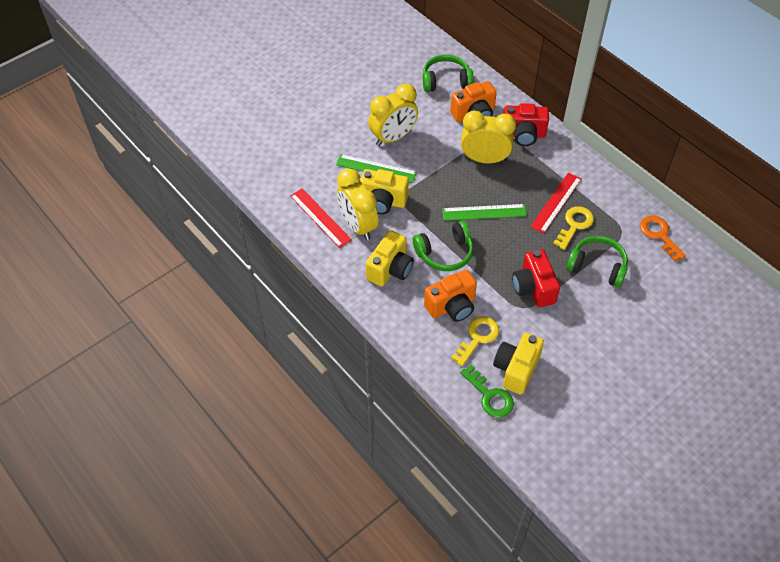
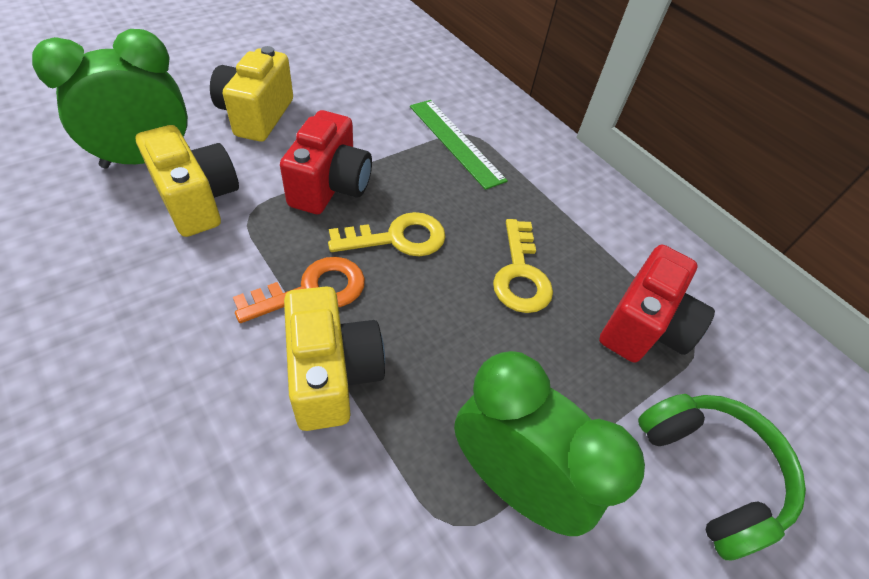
green clock: none = 0 -> [32,29,190,169] [454,351,645,536] = 2
green headphones: [413,221,473,271] [423,55,474,92] [566,236,628,288] = 3 -> [638,394,806,560] = 1
green key: [460,364,514,418] = 1 -> none = 0
green ruler: [336,154,417,183] [442,204,527,221] = 2 -> [410,100,508,190] = 1
orange camera: [424,270,477,322] [450,81,497,122] = 2 -> none = 0
red ruler: [290,188,352,248] [530,173,581,233] = 2 -> none = 0
yellow clock: [337,169,379,240] [368,84,418,146] [461,110,516,163] = 3 -> none = 0

